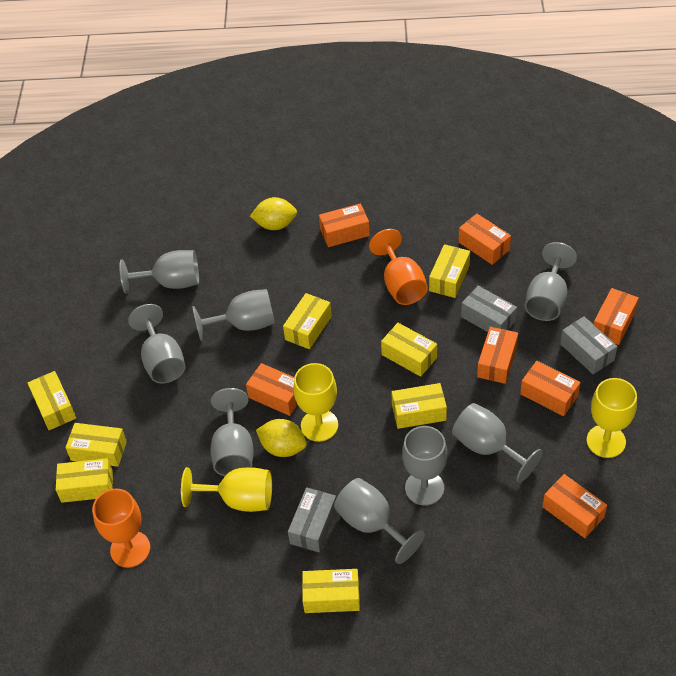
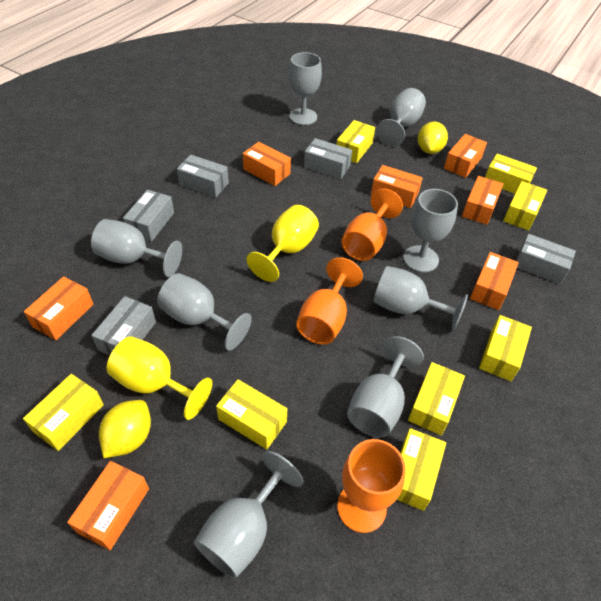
grey box: [288,487,336,553] [461,286,517,332] [560,316,618,374] = 3 -> [91,296,156,356] [123,190,174,242] [177,155,229,198] [304,138,352,179] [516,234,576,284] = 5
orange goblet: [92,489,150,568] [369,229,428,305] = 2 -> [296,257,363,345] [337,439,406,533] [341,189,403,261] = 3
yellow goblet: [181,467,272,512] [293,363,338,442] [587,378,637,458] = 3 -> [107,336,212,420] [247,205,319,282] = 2

